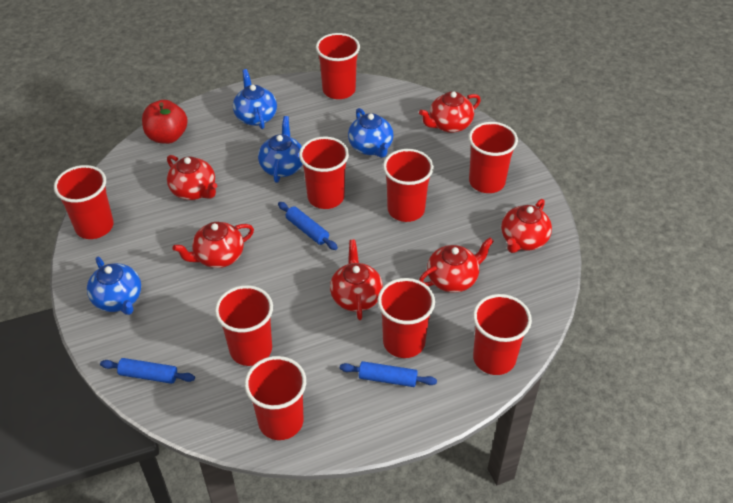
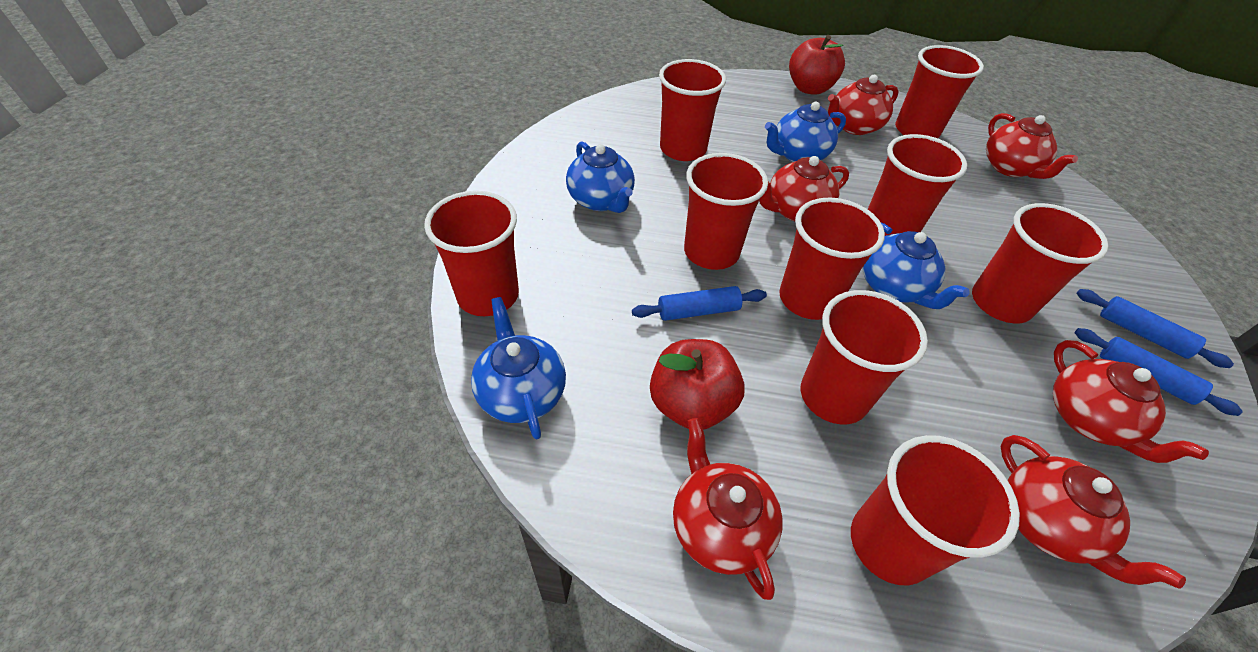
red apple: [142,100,188,144] = 1 -> [650,339,745,430] [789,35,845,95] = 2

